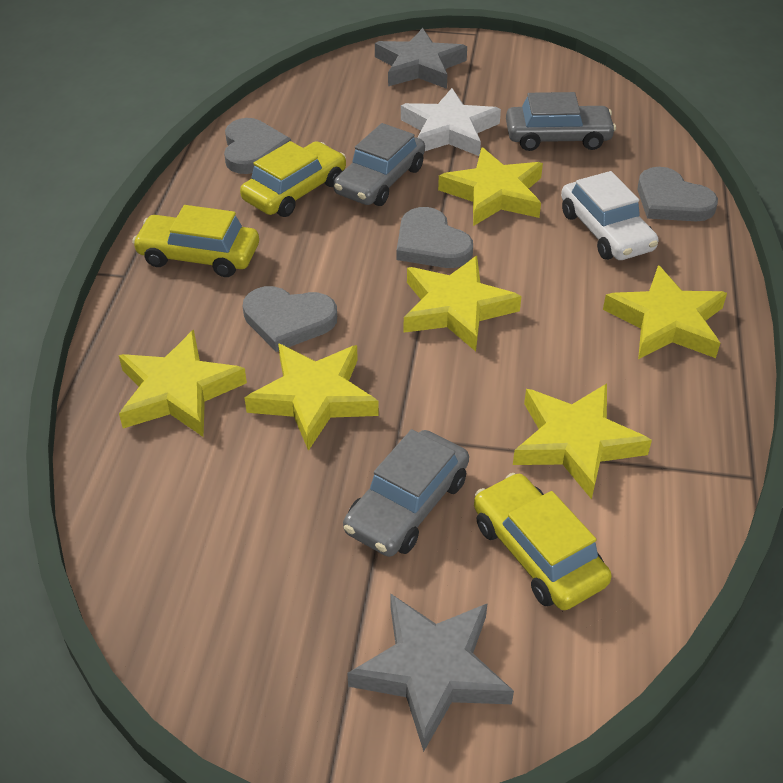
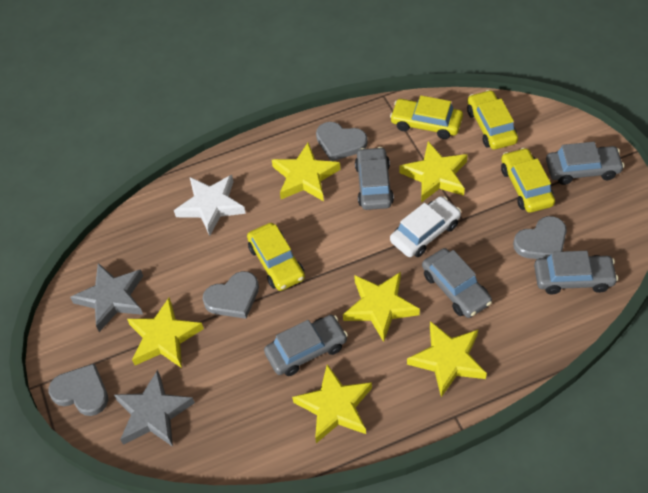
grey car: [333,123,425,206] [343,429,469,557] [506,92,616,151] = 3 -> [264,315,348,376] [355,147,394,210] [422,248,492,318] [534,251,618,294] [546,142,624,185] = 5
yellow car: [132,205,259,277] [240,141,346,217] [474,473,612,610] = 3 -> [247,223,305,291] [390,96,463,139] [467,90,518,150] [501,148,555,213] = 4

